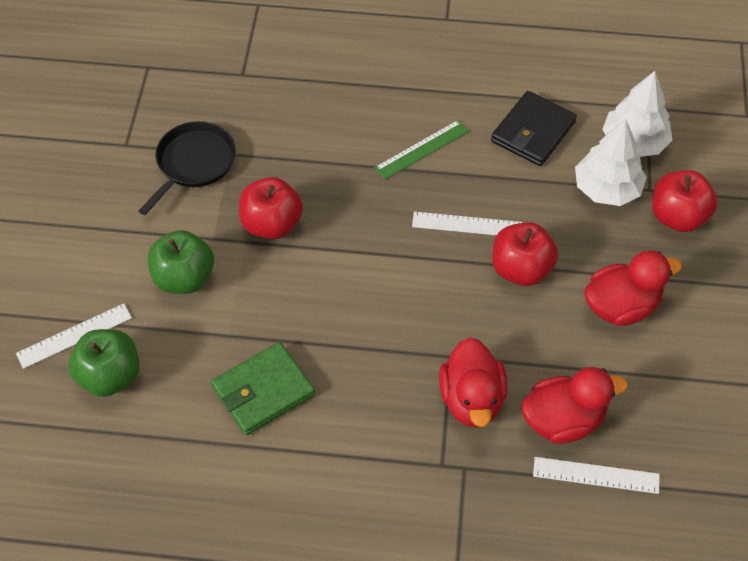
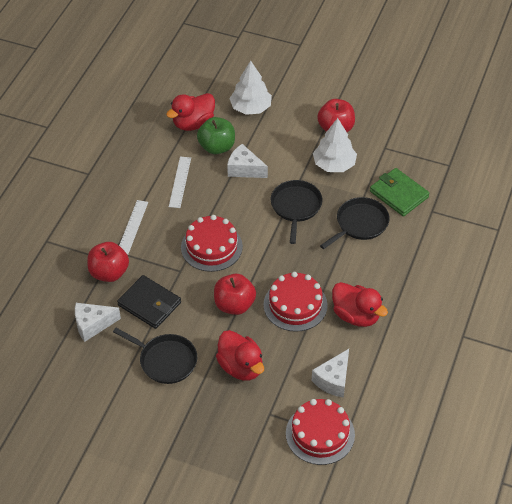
black pan: [139,121,236,215] = 1 -> [113,328,197,384] [271,180,323,244] [320,197,390,249] = 3
green apple: [68,329,140,397] [148,230,214,294] = 2 -> [197,117,235,154] = 1
green ruler: [374,120,469,179] = 1 -> none = 0
red cake: none = 0 -> [181,215,243,272] [263,272,328,332] [286,399,355,465] = 3
white cheese: none = 0 -> [75,303,121,342] [227,144,268,178] [312,349,349,398] = 3
white ruler: [16,303,132,369] [412,211,523,235] [533,457,660,494] = 3 -> [119,200,148,255] [169,157,191,208] = 2

